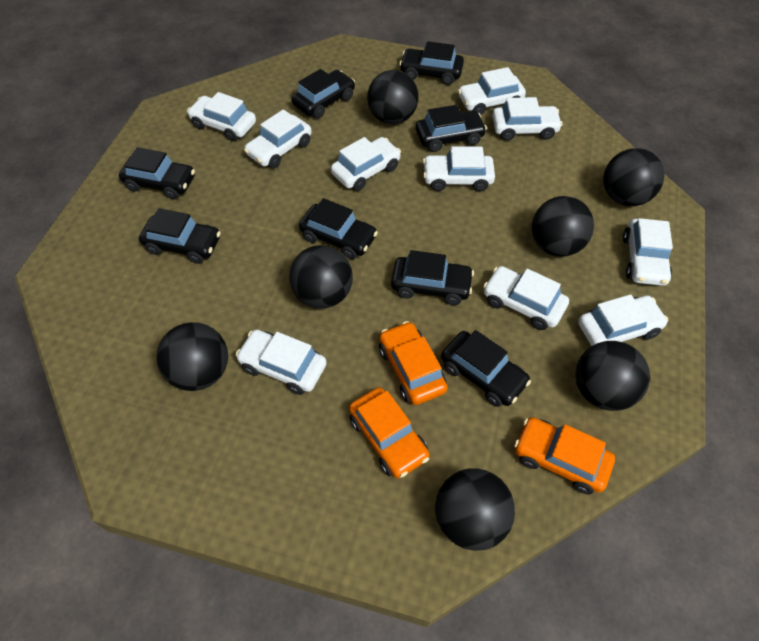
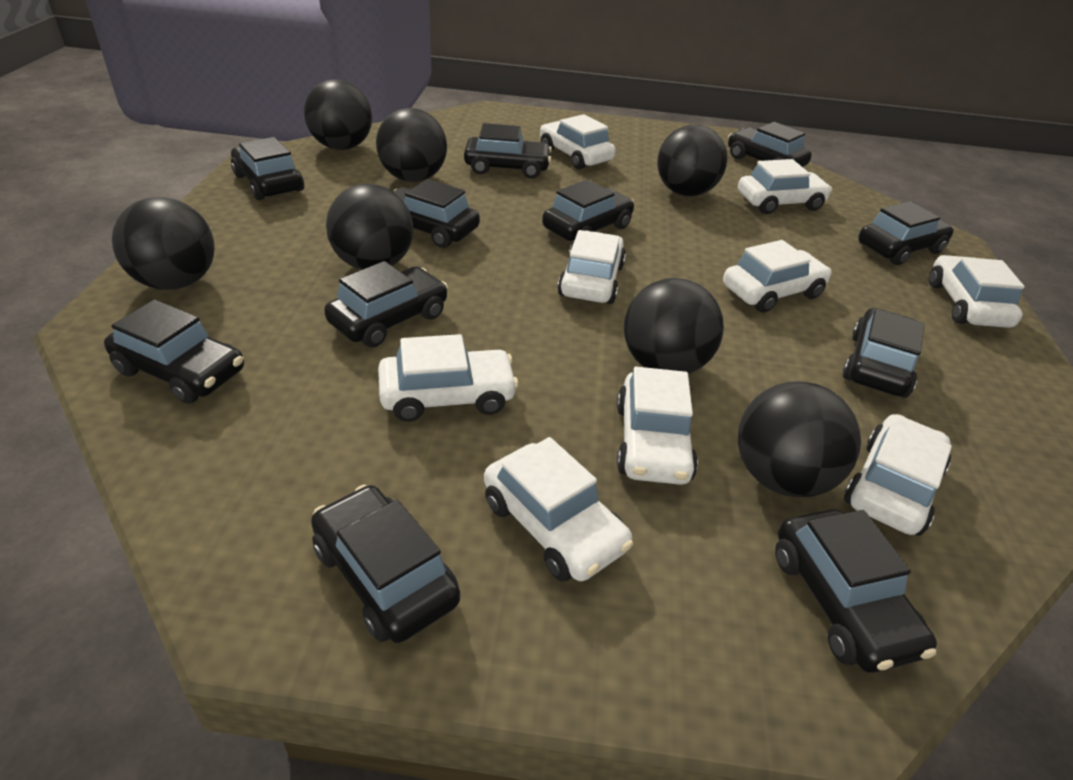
black car: [119,147,195,199] [139,208,221,264] [292,69,355,119] [299,198,378,259] [391,250,474,305] [399,41,464,85] [416,105,487,152] [441,330,531,407] = 8 -> [104,299,244,404] [231,137,304,200] [311,485,460,643] [324,261,448,347] [393,179,480,248] [464,123,552,178] [542,180,634,241] [728,122,812,167] [775,509,937,673] [843,308,924,398] [858,201,954,265] = 11
orange car: [349,387,429,478] [379,321,448,405] [514,417,615,495] = 3 -> none = 0
white car: [187,92,256,141] [236,330,327,395] [244,110,312,168] [331,137,401,191] [423,146,495,191] [458,67,526,115] [483,266,569,330] [492,97,563,141] [578,294,668,346] [623,218,673,286] = 10 -> [378,334,518,422] [484,437,633,582] [540,114,616,169] [557,230,626,304] [617,367,698,485] [723,240,832,313] [738,159,832,214] [844,414,952,536] [929,255,1025,328] = 9

